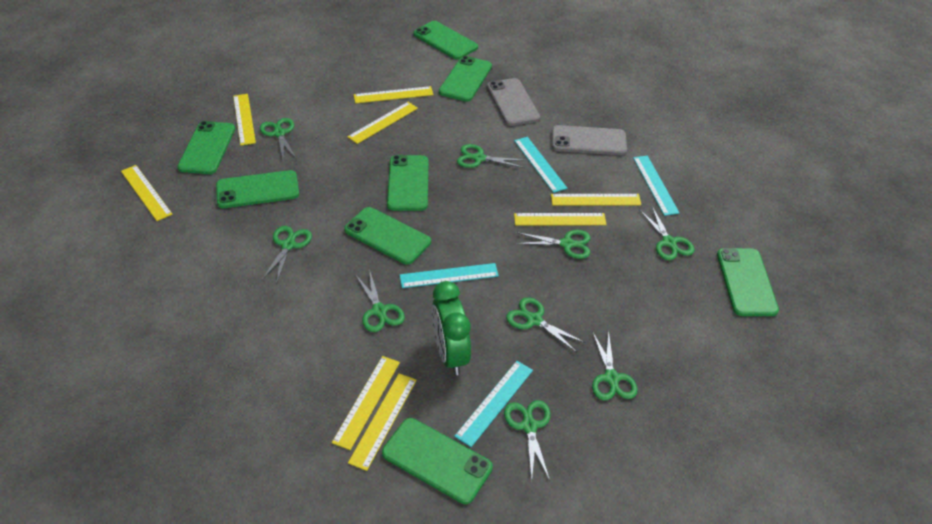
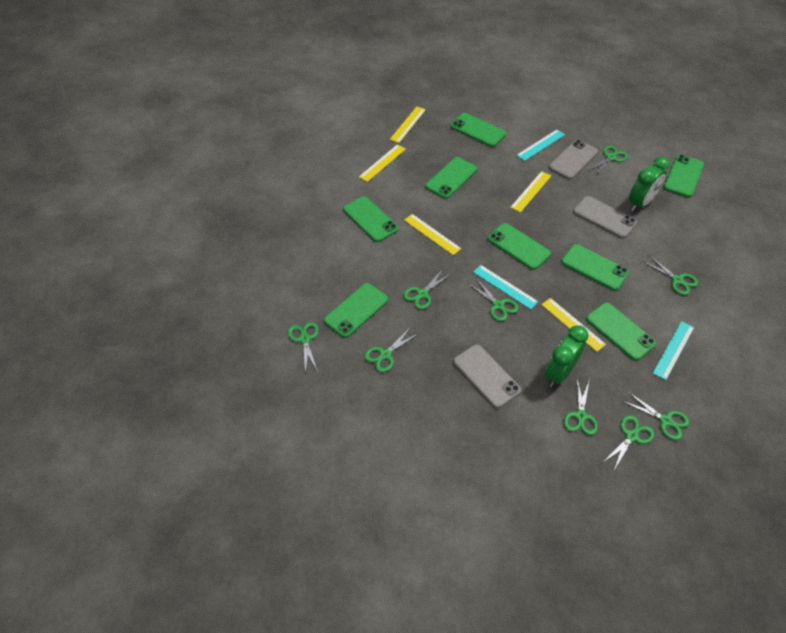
green clock: [432,281,471,375] = 1 -> [545,325,588,387] [629,157,670,211] = 2
grey phone: [487,78,540,126] [552,125,627,155] = 2 -> [453,344,521,409] [549,140,598,179] [573,196,637,238] = 3
turquoise ruler: [400,263,499,288] [454,361,533,447] [514,137,567,193] [633,156,679,216] = 4 -> [473,265,538,310] [516,130,565,161] [653,321,694,380] = 3
yellow ruler: [121,165,173,221] [233,94,256,146] [332,356,400,450] [347,102,418,144] [348,373,417,471] [354,86,434,103] [514,213,607,225] [551,194,641,205] = 8 -> [359,144,406,182] [390,107,426,143] [404,214,461,255] [510,171,551,213] [541,298,606,352] = 5

